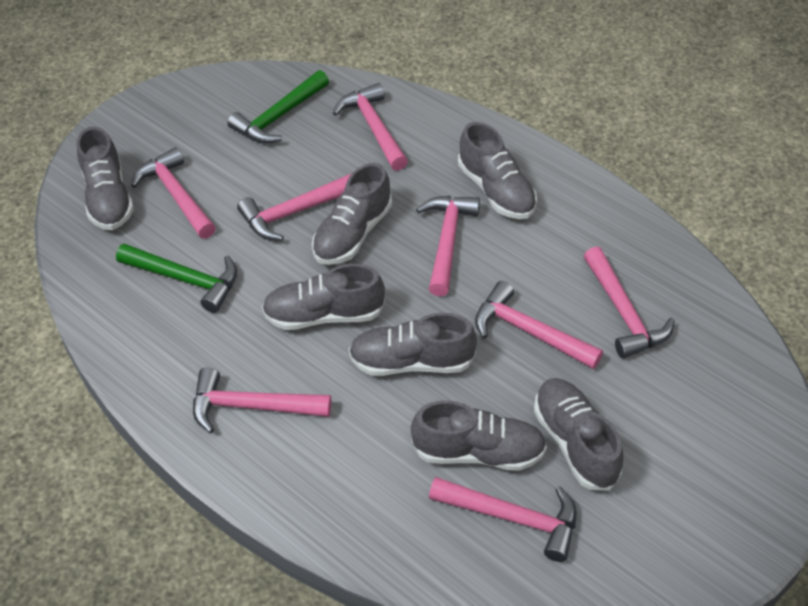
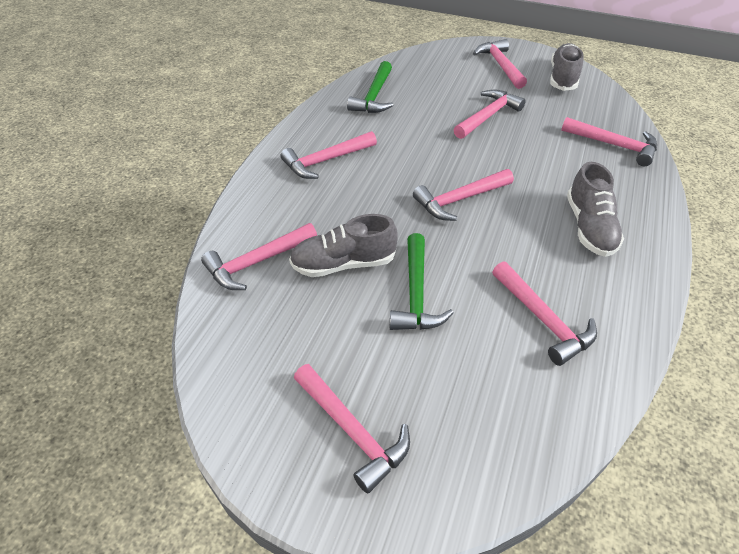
grey shoe: [77,127,134,230] [262,264,385,330] [312,163,392,265] [349,313,477,376] [411,400,547,471] [458,122,537,219] [534,378,623,491] = 7 -> [289,214,398,277] [550,43,584,91] [567,162,624,257] = 3

